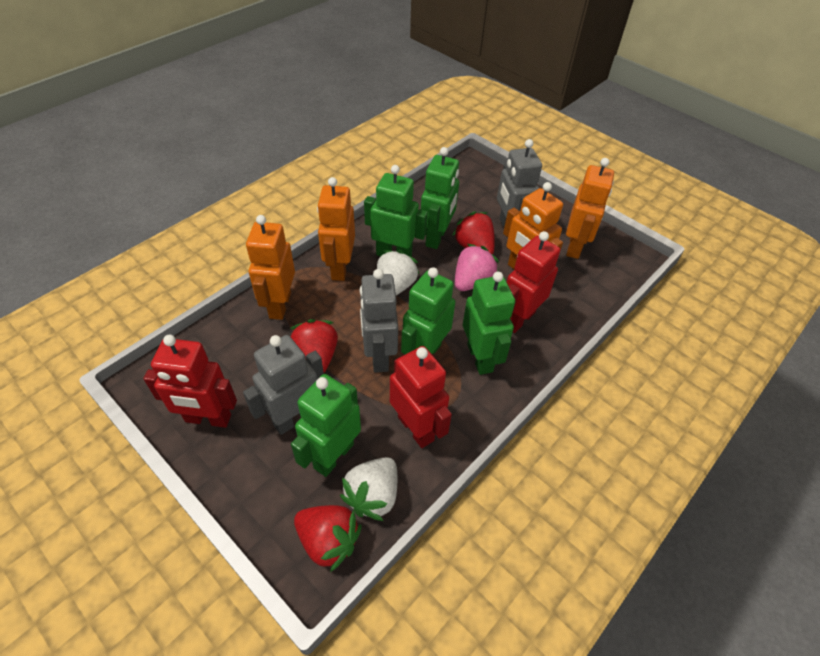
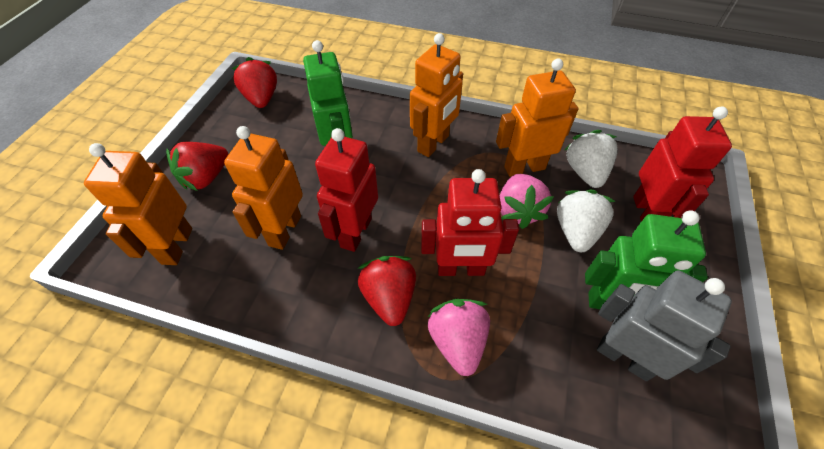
green robot: [291,374,361,477] [364,165,428,257] [401,267,455,354] [421,147,459,249] [463,272,515,375] = 5 -> [303,40,353,146] [585,210,708,309] = 2
grey robot: [243,335,324,435] [360,269,398,373] [497,139,542,226] = 3 -> [597,270,732,381] = 1
pink strawberry: [455,244,499,291] = 1 -> [428,299,490,376] [500,174,554,229] = 2

